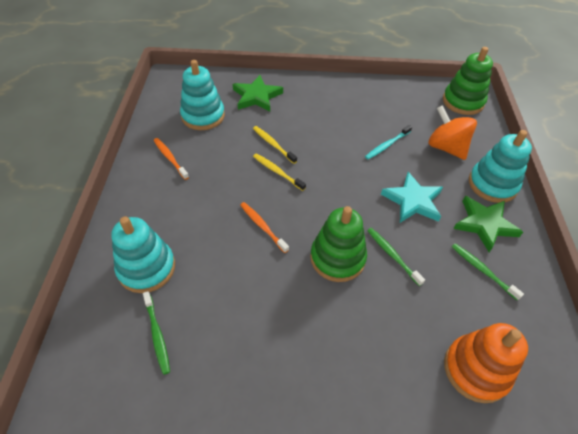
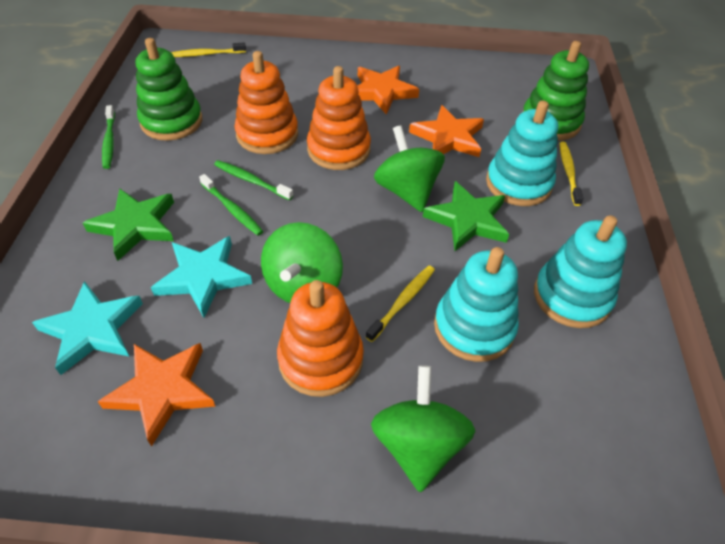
green spinning top: none = 0 -> [261,222,343,303] [371,365,475,492] [374,125,445,212] = 3
orange spinning top: [429,105,477,160] = 1 -> none = 0
orange stacking toy: [444,323,528,403] = 1 -> [234,51,298,154] [277,280,364,397] [307,66,371,170] = 3
orange star: none = 0 -> [97,343,216,447] [357,66,419,115] [409,105,484,157] = 3
orange toothbrush: [154,138,189,180] [240,202,289,253] = 2 -> none = 0
turquoise star: [381,172,443,223] = 1 -> [32,281,143,375] [151,236,252,318] = 2
turquoise toothbrush: [365,125,412,159] = 1 -> none = 0
yellow toothbrush: [253,126,297,164] [253,154,306,191] = 2 -> [171,43,246,57] [366,266,435,342] [560,142,583,206] = 3

